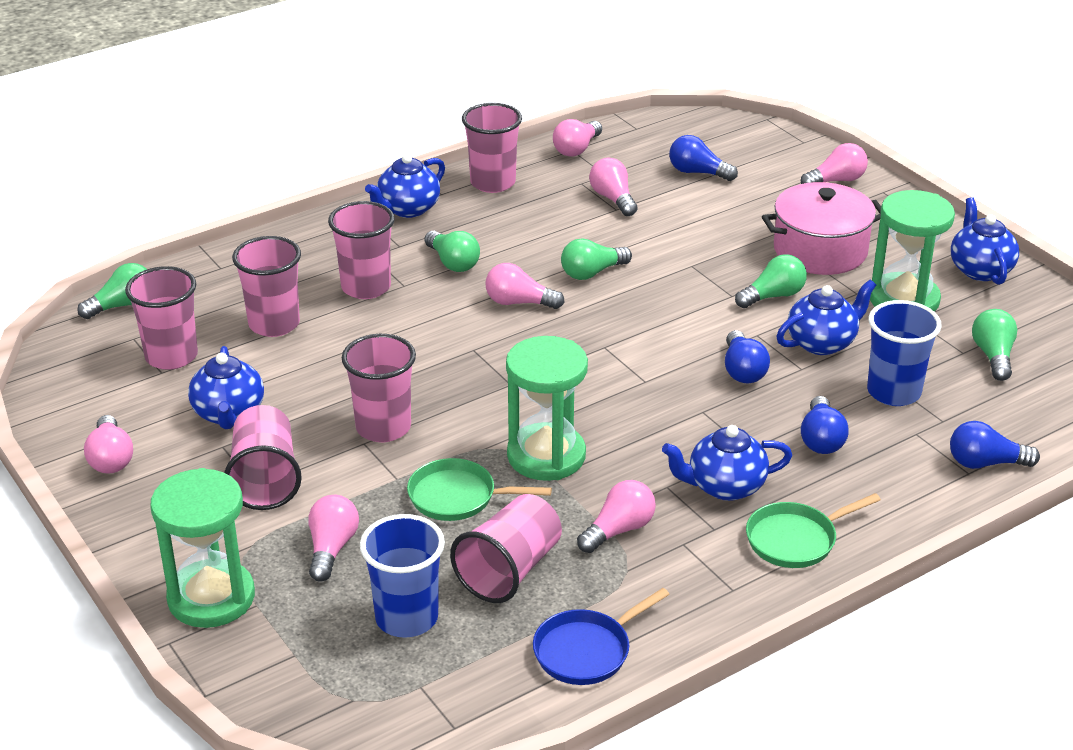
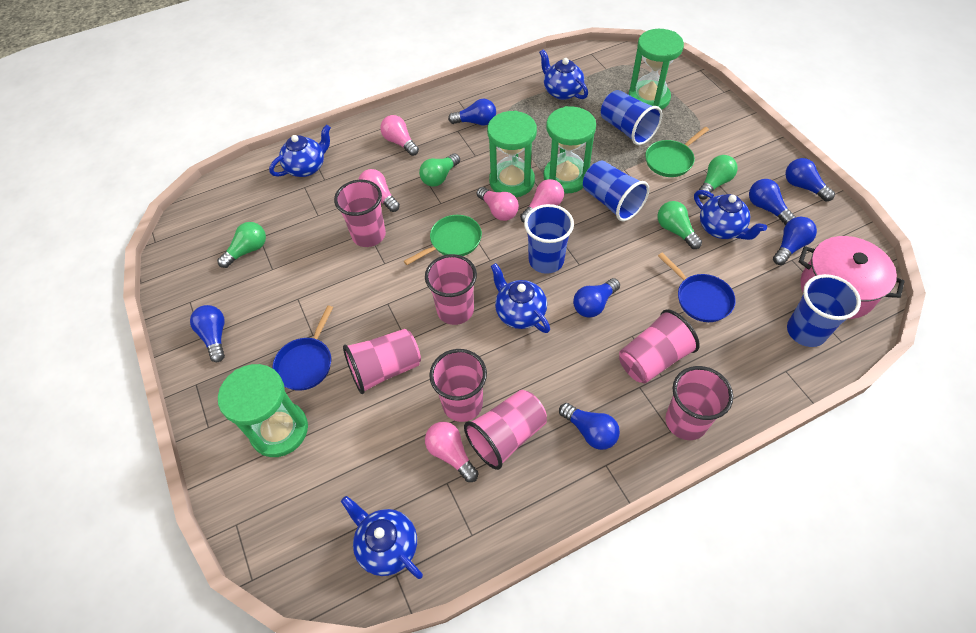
blue cup: [360,514,445,638] [867,300,942,406] = 2 -> [524,204,574,274] [583,161,649,221] [601,90,662,145] [787,274,861,347] = 4
blue light bulb: [669,135,738,181] [725,330,770,383] [801,396,849,454] [950,421,1040,469] = 4 -> [190,305,225,362] [448,99,496,126] [559,403,620,450] [573,278,620,318] [749,179,796,225] [773,217,817,265] [785,158,835,202] = 7
blue pan: [533,588,670,685] = 1 -> [272,305,333,391] [658,253,736,322] = 2
green hourglass: [150,468,255,628] [506,336,588,481] [870,190,955,312] = 3 -> [218,364,308,457] [487,111,537,197] [544,106,596,193] [628,29,684,110] = 4
green light bulb: [77,263,147,319] [425,231,480,272] [561,238,632,280] [735,254,807,308] [972,309,1017,381] = 5 -> [217,222,266,268] [419,153,460,187] [657,201,702,249] [699,155,738,200] = 4
pink light bulb: [84,415,133,474] [308,495,359,582] [485,263,565,309] [553,119,602,157] [577,480,656,553] [589,158,637,216] [801,143,868,184] = 7 -> [358,169,400,212] [380,115,419,156] [425,422,479,482] [477,187,519,221] [520,179,564,223] = 5

